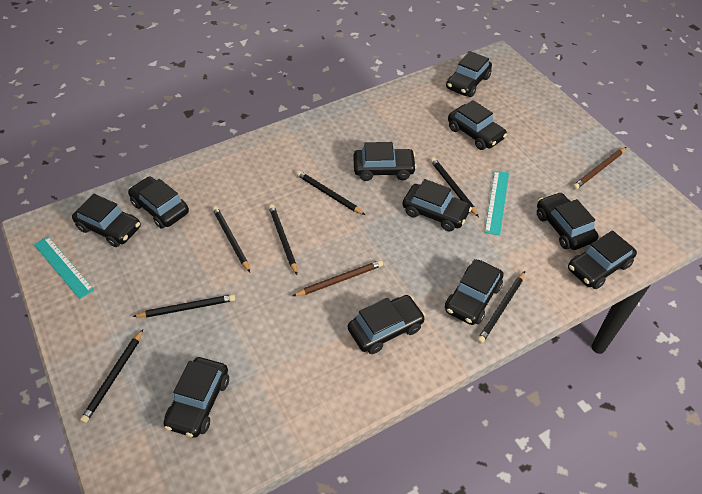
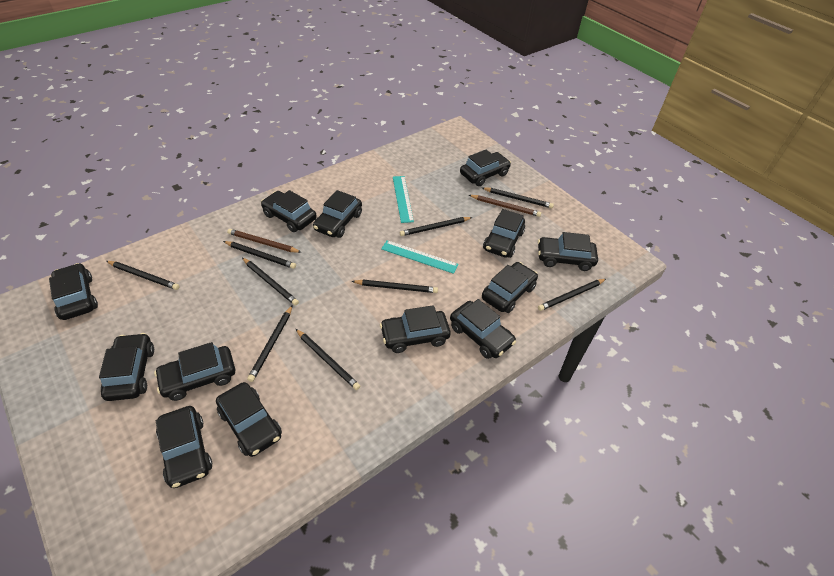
black car: [72,194,141,247] [128,176,189,229] [163,357,229,438] [348,295,425,354] [353,142,417,181] [402,179,472,231] [445,259,504,325] [446,51,492,97] [448,100,507,150] [537,192,599,250] [568,230,637,289] = 11 -> [49,263,98,320] [99,333,154,401] [154,342,235,401] [156,406,212,488] [216,382,282,457] [261,190,317,232] [313,190,362,238] [380,305,451,353] [450,299,516,359] [460,150,511,186] [482,262,538,313] [483,209,525,258] [538,232,598,271] = 13
black pencil: [80,329,143,423] [132,294,235,317] [212,206,250,272] [269,204,297,275] [296,171,365,215] [430,157,479,217] [477,271,525,344] = 7 -> [106,261,179,290] [223,241,296,269] [242,258,299,305] [247,306,292,382] [296,329,360,390] [351,280,438,293] [400,217,473,236] [482,187,554,208] [538,279,606,311] = 9

